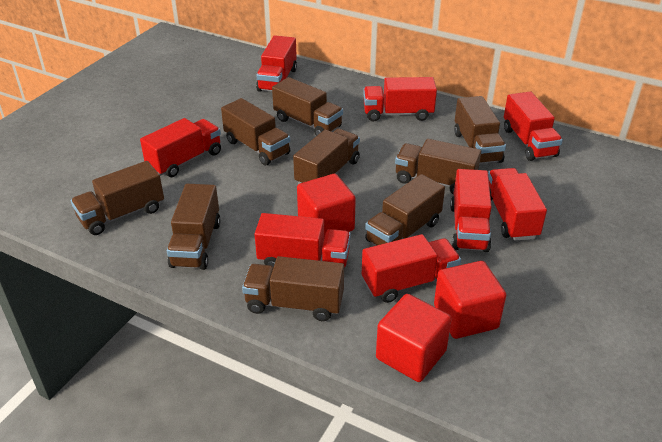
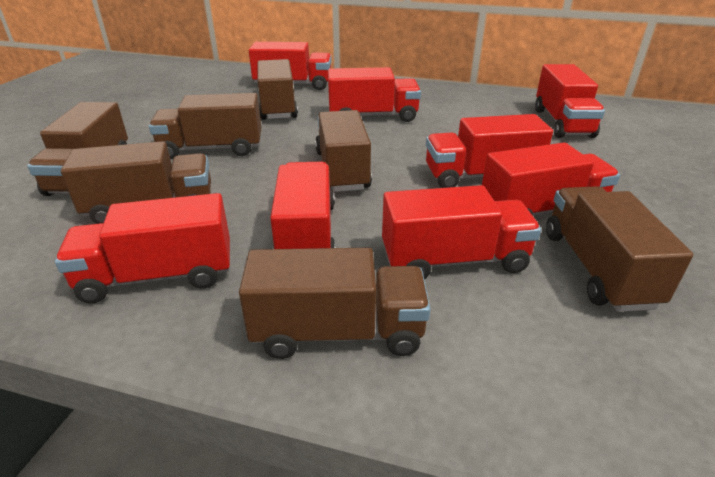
brown truck: [71,161,164,235] [167,184,221,270] [221,98,290,166] [242,256,344,321] [272,77,343,136] [293,129,360,184] [365,174,445,246] [395,139,481,195] [454,96,506,164] = 9 -> [27,102,128,196] [61,141,211,224] [149,93,262,159] [239,248,430,359] [258,59,298,120] [315,110,372,192] [546,186,693,312] = 7
red cube: [297,174,356,238] [376,294,452,382] [434,261,506,339] = 3 -> none = 0

